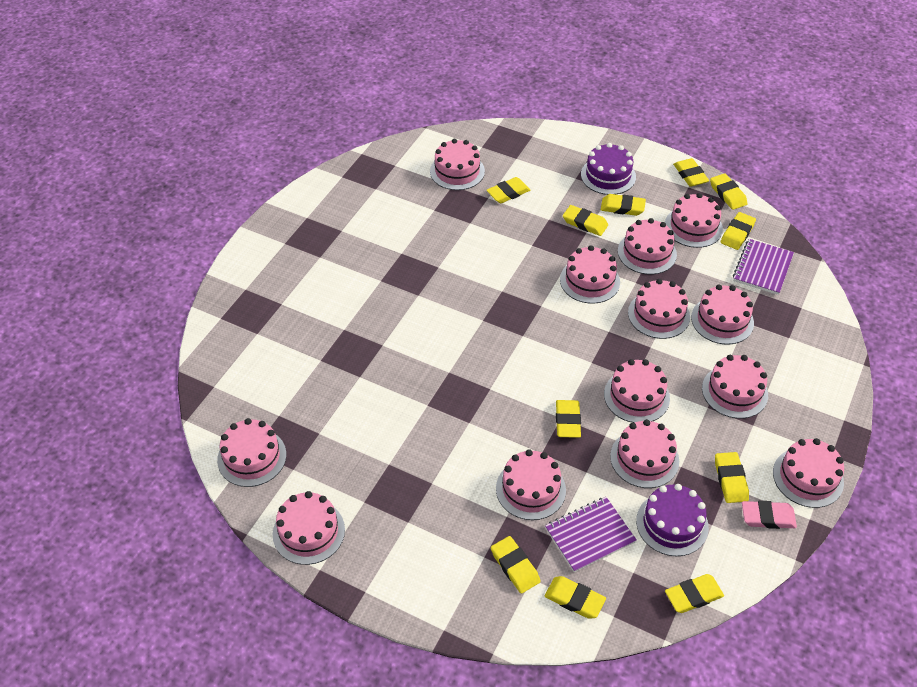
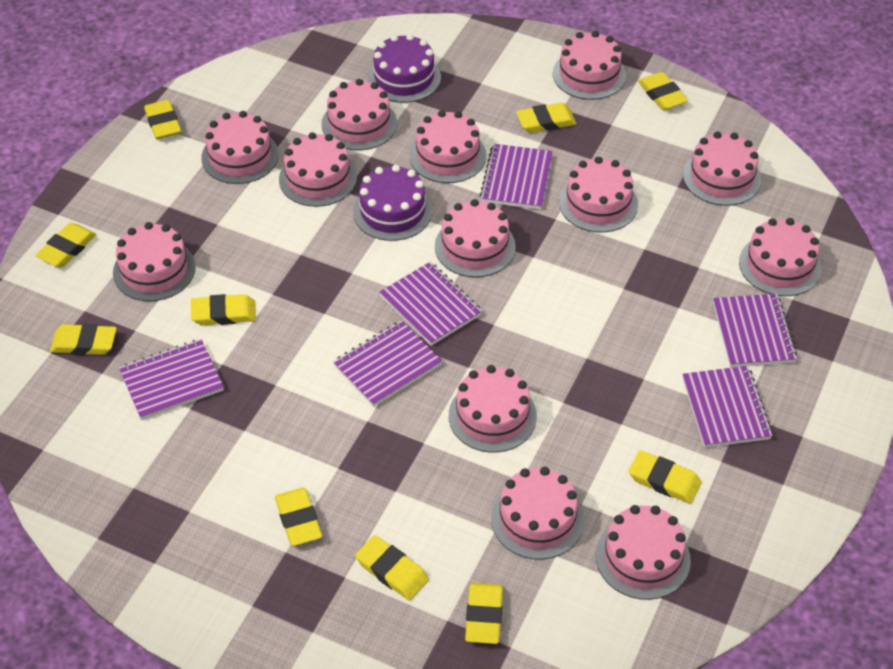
pink eraser: [742,501,797,529] = 1 -> none = 0
purple notebook: [545,497,636,572] [733,239,794,295] = 2 -> [119,339,224,420] [333,320,442,407] [379,262,482,346] [480,144,553,210] [682,366,773,448] [713,294,797,367] = 6
yellow eraser: [487,177,530,203] [491,536,541,594] [545,576,606,619] [556,400,581,438] [563,205,608,236] [601,194,646,216] [665,574,724,613] [673,158,709,187] [710,173,747,210] [715,452,749,503] [721,212,756,250] = 11 -> [35,223,96,267] [50,324,117,355] [144,100,181,139] [191,294,256,326] [275,488,322,546] [355,535,429,600] [465,582,503,644] [516,103,577,133] [629,450,701,504] [638,72,688,110] = 10

